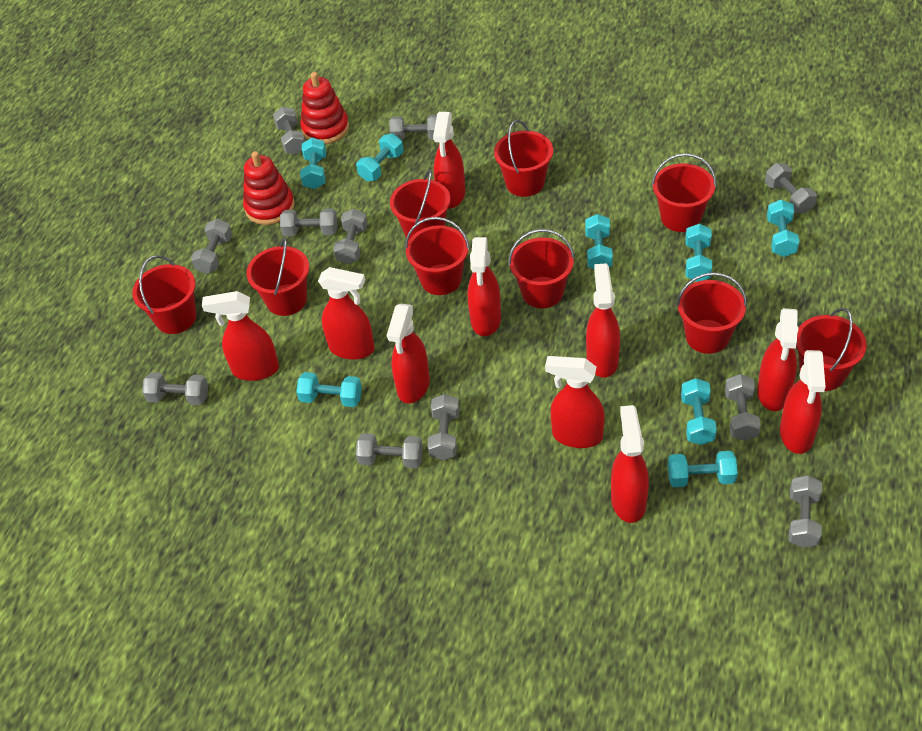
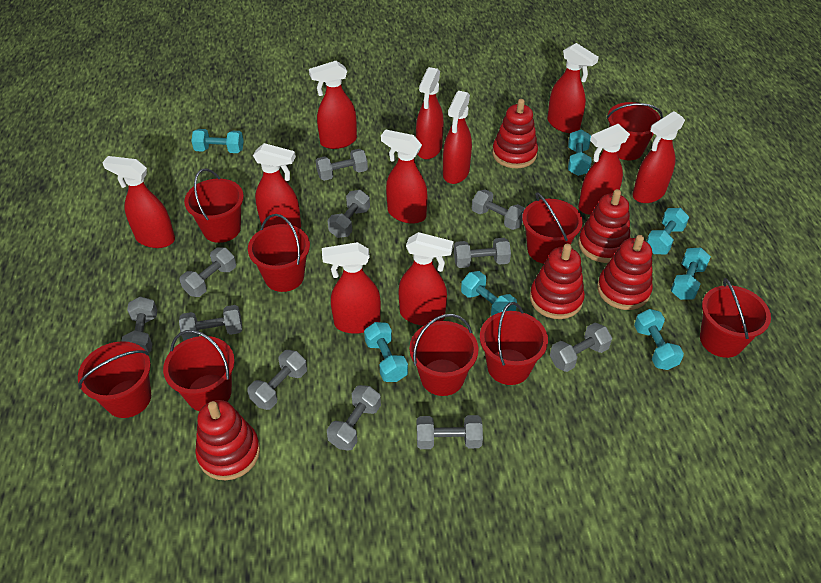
red spray bottle: [202,291,279,381] [318,267,375,360] [387,304,430,403] [433,112,466,209] [468,237,501,336] [545,356,605,448] [586,263,620,378] [611,405,649,523] [757,308,798,411] [780,350,825,454] = 10 -> [102,156,175,248] [253,143,301,229] [309,61,357,149] [322,242,381,334] [381,129,428,224] [398,232,454,326] [416,67,444,159] [443,91,472,184] [547,43,599,133] [578,124,630,215] [633,111,685,203] = 11
red stacking toy: [243,151,295,225] [300,72,349,144] = 2 -> [195,400,260,480] [492,99,538,168] [530,244,585,319] [578,189,630,263] [597,235,653,310] = 5
turquoise dumbbell: [296,372,362,407] [300,137,326,189] [356,134,404,181] [585,214,613,269] [668,451,738,487] [681,378,717,445] [685,224,712,282] [767,199,799,257] = 8 -> [191,129,244,153] [364,322,408,382] [461,271,517,316] [568,129,591,176] [634,309,684,370] [646,208,689,254] [671,248,711,300] = 7

